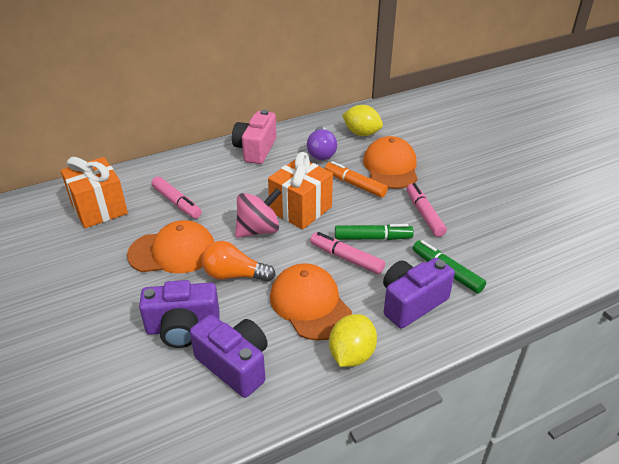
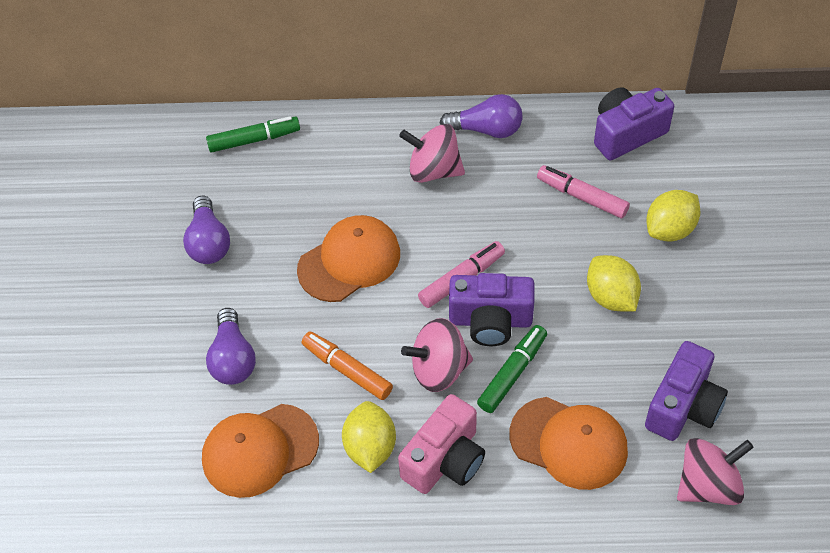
orange gift: [61,157,128,228] [268,152,333,229] = 2 -> none = 0
orange light bulb: [202,241,276,282] = 1 -> none = 0
pink marker: [151,177,202,219] [310,232,385,274] [406,183,447,237] = 3 -> [418,241,505,308] [537,165,630,218] = 2
pink spinning top: [235,188,282,238] = 1 -> [399,124,465,183] [401,318,473,392] [677,438,754,505] = 3
purple light bulb: [307,126,337,160] = 1 -> [183,196,230,264] [206,308,256,385] [440,94,523,138] = 3
yellow lemon: [329,314,377,367] [342,105,383,136] = 2 -> [342,401,396,473] [587,255,641,312] [646,190,700,242] = 3

